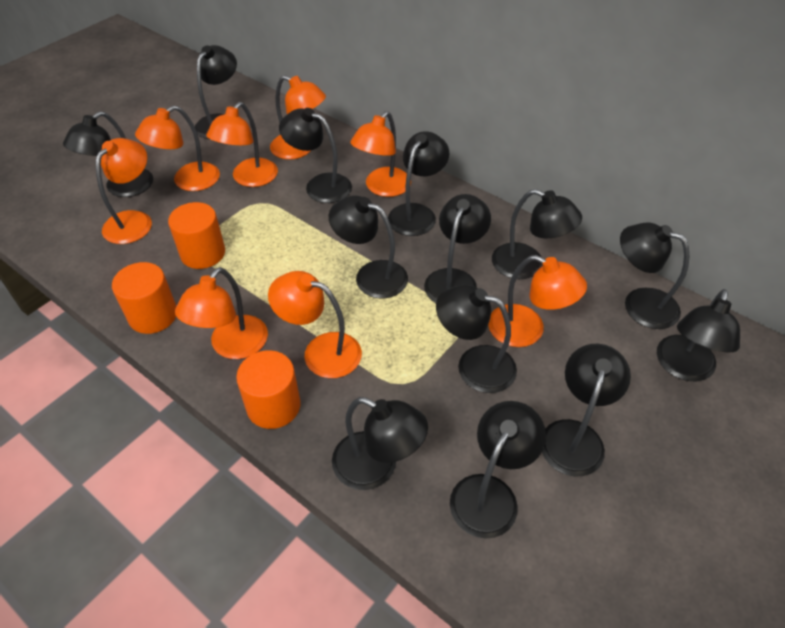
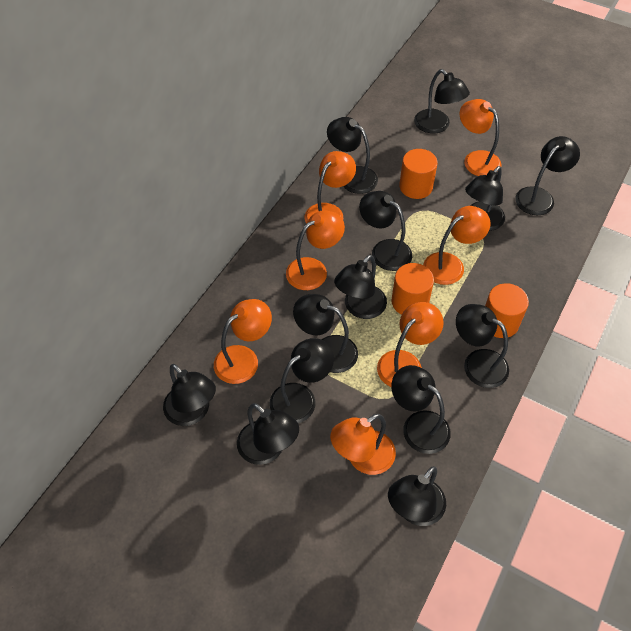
orange lamp: [96,138,152,244] [135,106,220,191] [175,267,268,359] [206,102,278,187] [268,271,362,378] [270,75,326,160] [350,111,411,197] [488,255,587,347] = 8 -> [214,299,272,384] [286,210,345,290] [305,151,356,224] [330,414,396,475] [377,302,444,387] [423,206,491,285] [459,99,502,176] = 7

